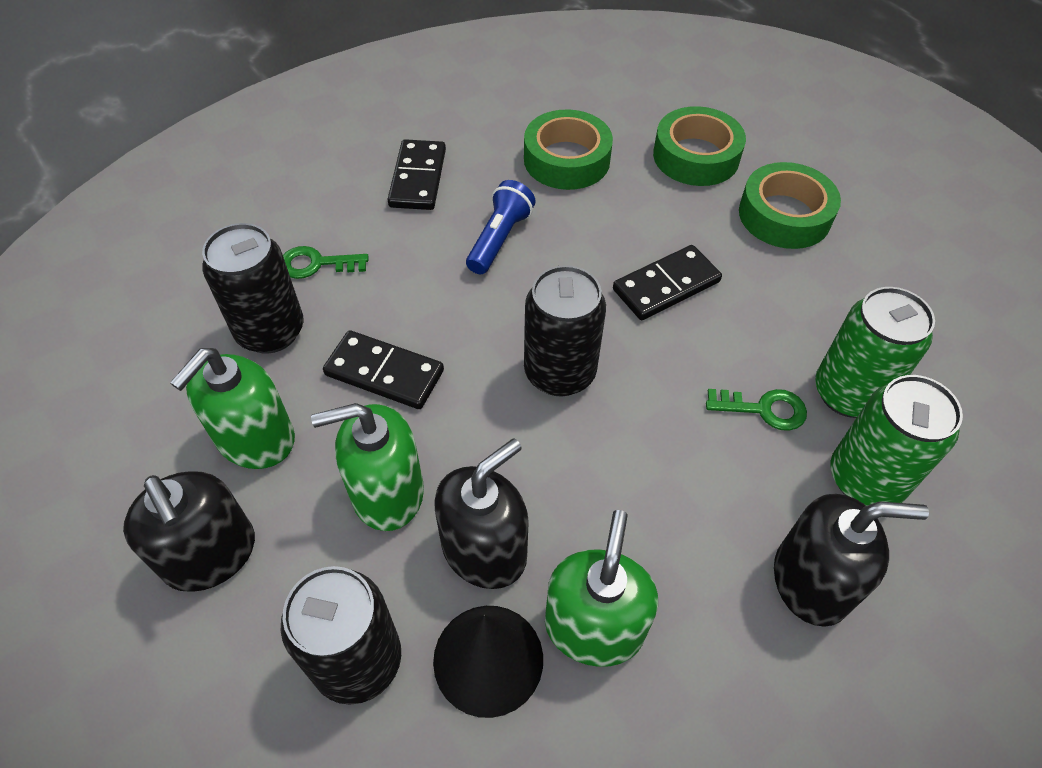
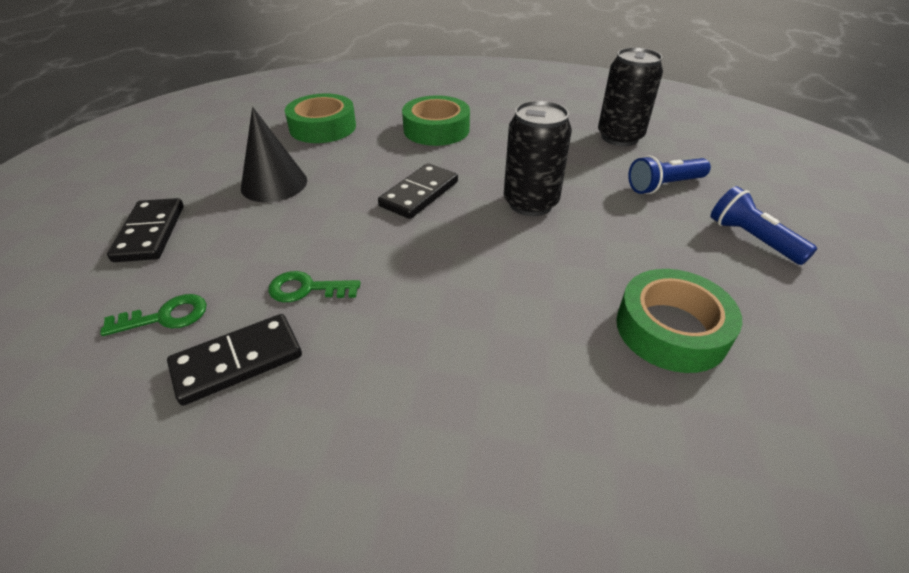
black can: [202,223,304,354] [281,566,401,705] [524,265,606,397] = 3 -> [504,100,572,216] [598,47,663,146] = 2
black soap dispenser: [123,471,255,592] [434,439,529,589] [774,493,929,627] = 3 -> none = 0
blue flashlight: [466,180,535,274] = 1 -> [628,155,711,194] [710,186,817,265] = 2
green can: [815,287,935,418] [831,375,963,506] = 2 -> none = 0
green soap dispenser: [170,348,295,469] [311,403,424,531] [545,510,658,667] = 3 -> none = 0

